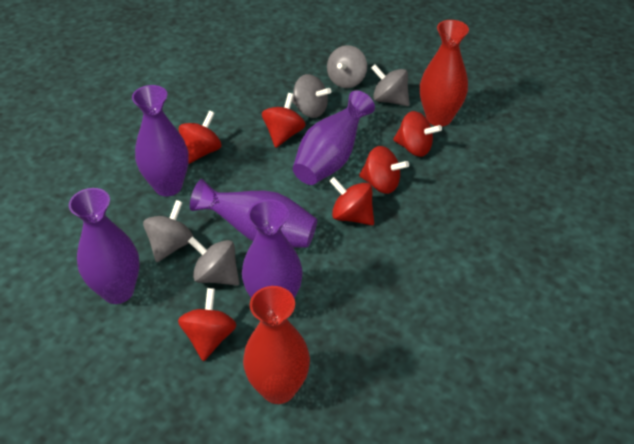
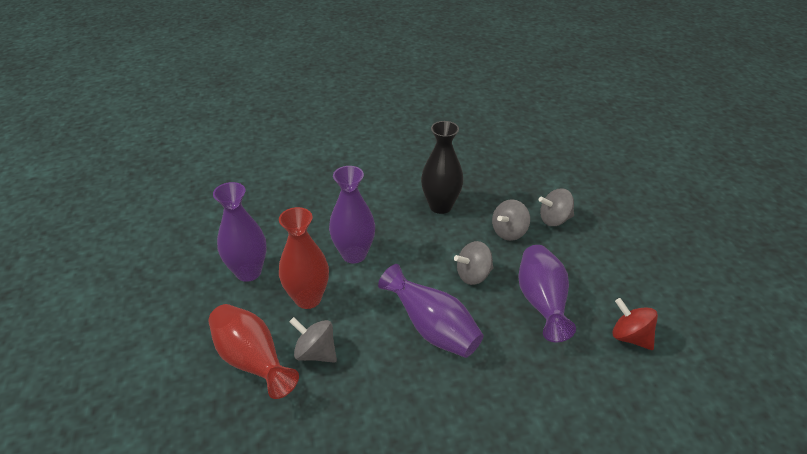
black vase: none = 0 -> [421,121,464,214] = 1
grey spinning top: [143,200,193,262] [188,236,239,286] [292,74,331,118] [327,45,367,88] [371,64,409,106] = 5 -> [289,317,337,363] [454,241,493,285] [492,199,530,241] [539,188,574,226] = 4
purple vase: [69,188,140,304] [132,85,189,196] [190,179,317,248] [242,199,303,299] [293,90,375,185] = 5 -> [213,182,267,282] [329,166,375,263] [378,264,484,358] [518,245,576,342] = 4
red spinning top: [178,288,237,361] [179,110,222,164] [262,93,306,148] [330,177,374,225] [359,146,409,194] [393,111,442,157] = 6 -> [612,298,658,350] = 1

